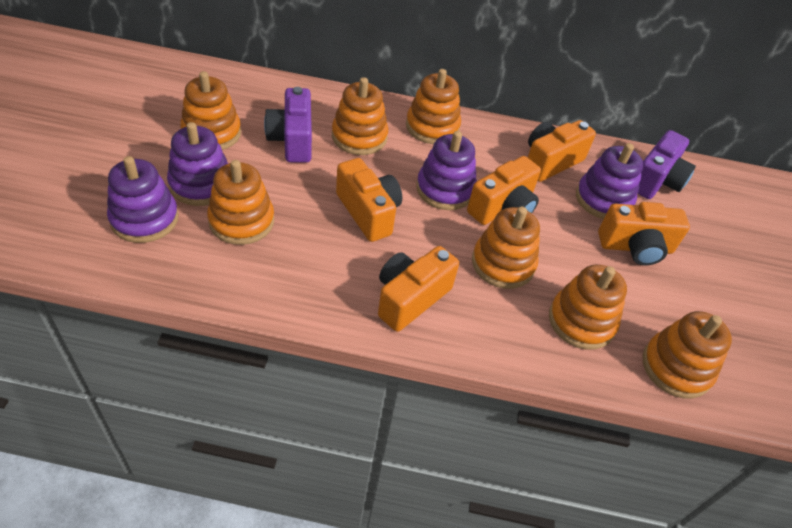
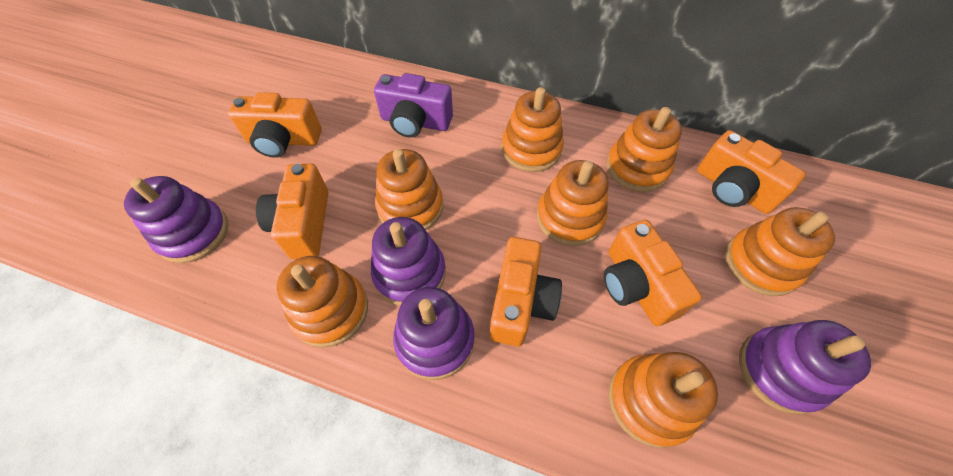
purple camera: [264,87,312,163] [638,130,696,199] = 2 -> [374,73,453,138] = 1

